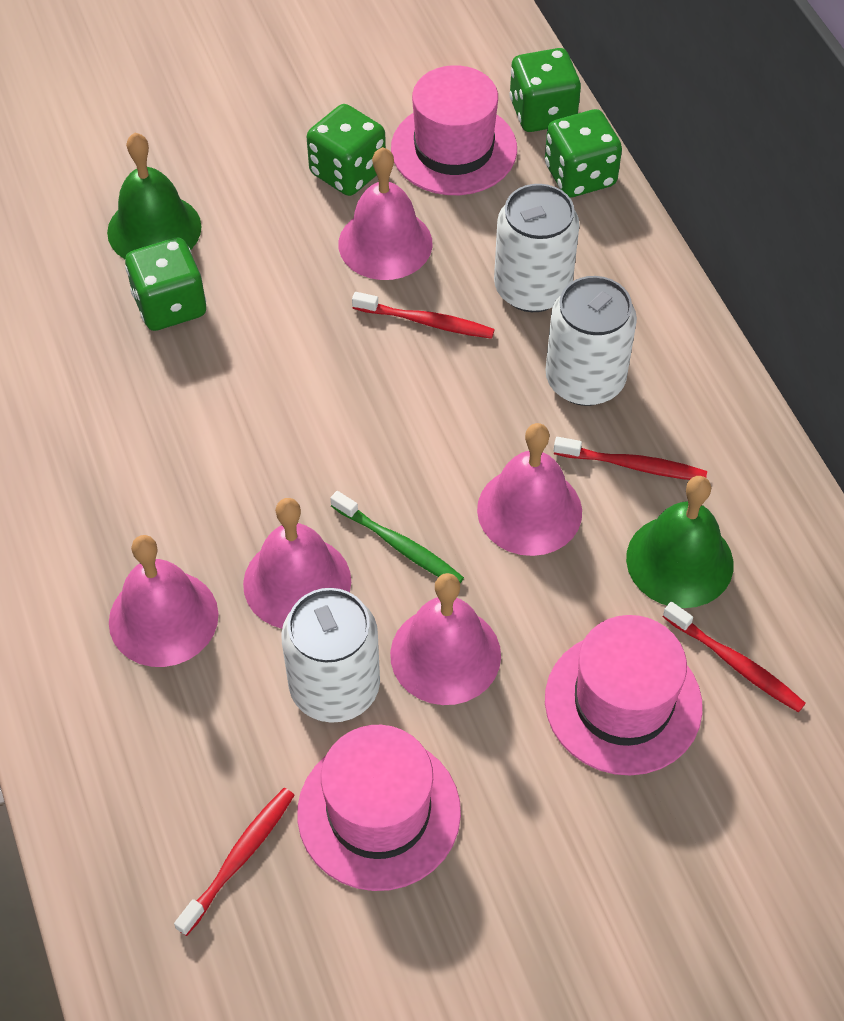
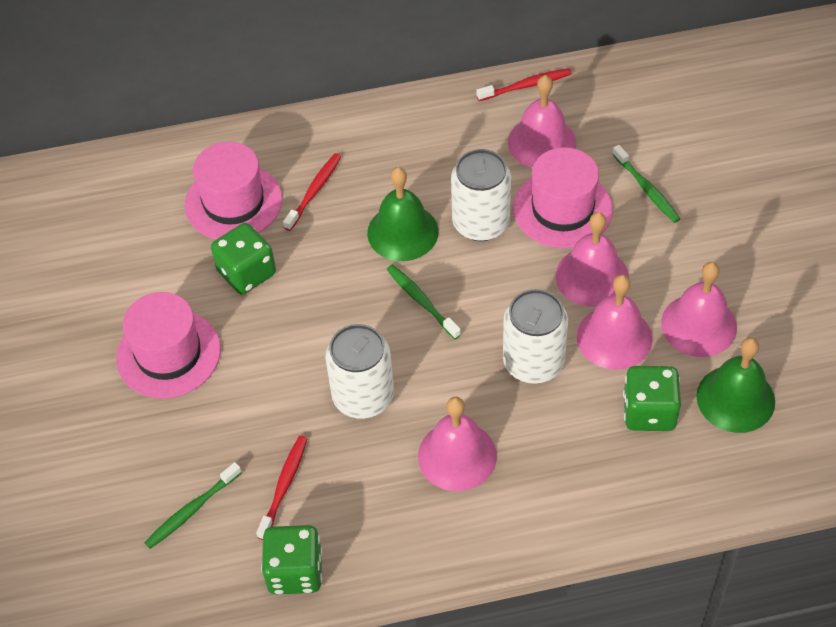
green dice: [125,238,206,331] [307,104,386,196] [509,48,581,132] [545,109,622,198] = 4 -> [211,223,276,295] [261,525,322,594] [623,366,681,431] = 3
green toothbrush: [330,491,464,583] = 1 -> [144,462,242,549] [386,264,461,339] [612,145,680,223] = 3
red toothbrush: [174,788,295,936] [352,292,495,339] [553,437,707,480] [663,602,806,713] = 4 -> [256,436,308,540] [283,153,341,231] [476,68,572,101] = 3

